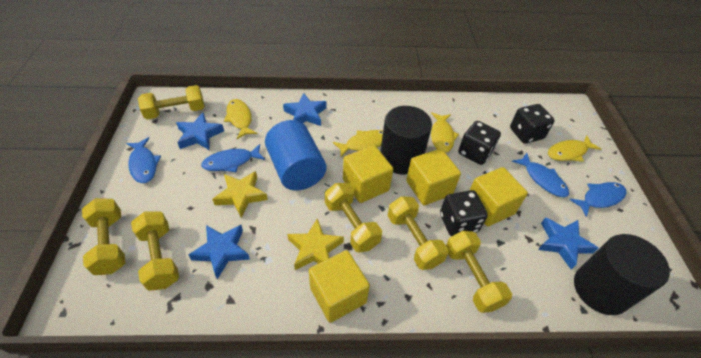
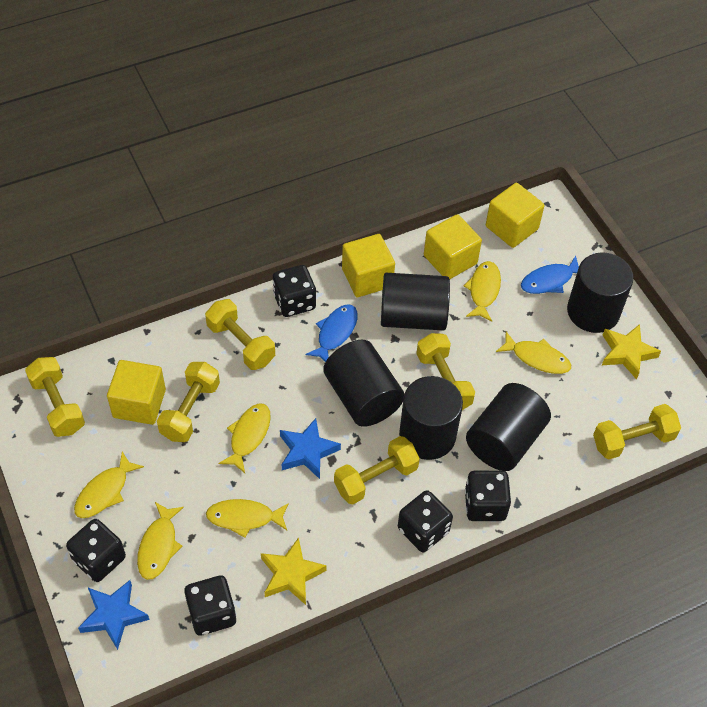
black cylinder: [380,106,432,175] [574,234,670,315] = 2 -> [323,340,404,427] [381,273,450,331] [399,376,463,460] [466,383,551,471] [567,253,634,333] = 5
black dice: [440,190,488,237] [458,121,501,165] [510,104,555,144] = 3 -> [66,519,126,582] [184,575,236,636] [273,265,316,317] [398,490,453,552] [465,471,511,521] = 5
blue cylinder: [265,120,326,191] = 1 -> none = 0
blue fish: [126,137,161,183] [201,144,265,172] [512,153,569,197] [569,182,627,217] = 4 -> [305,304,358,362] [521,255,579,294] = 2
blue star: [176,113,224,150] [188,225,250,279] [283,93,327,126] [538,217,598,270] = 4 -> [78,580,149,650] [280,418,341,479] = 2
yellow fish: [224,99,258,139] [333,130,383,157] [431,113,459,153] [548,136,601,162] = 4 -> [74,452,144,518] [137,502,184,580] [206,499,289,538] [219,403,271,473] [464,261,501,322] [496,332,571,374] = 6

